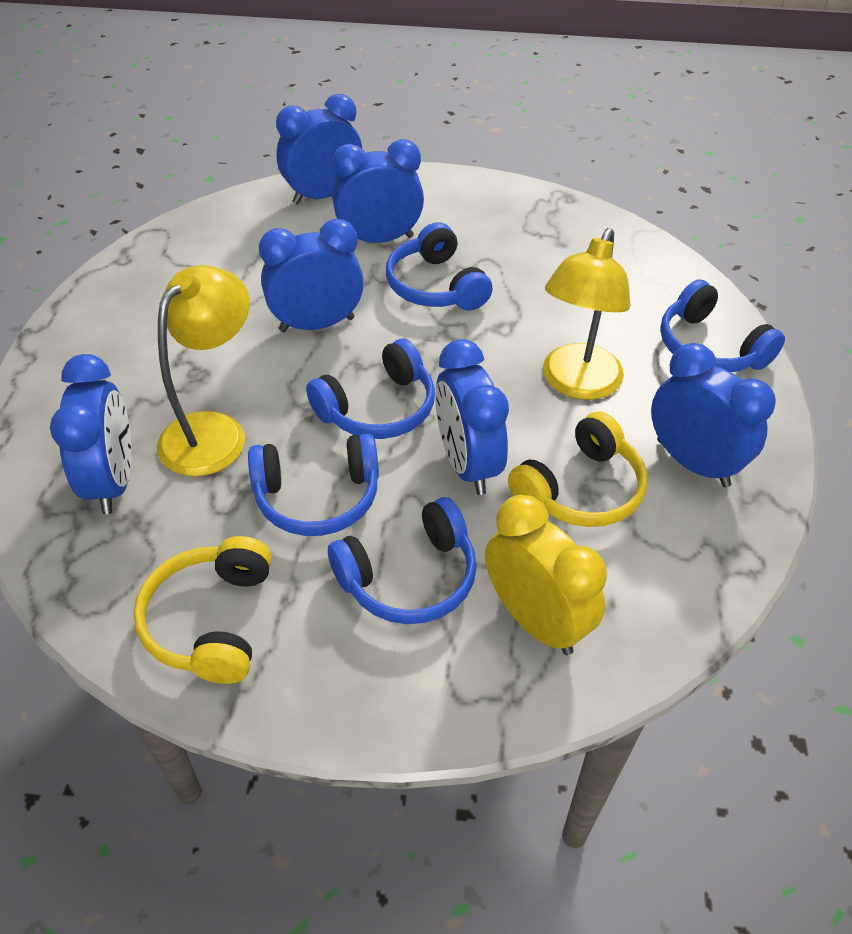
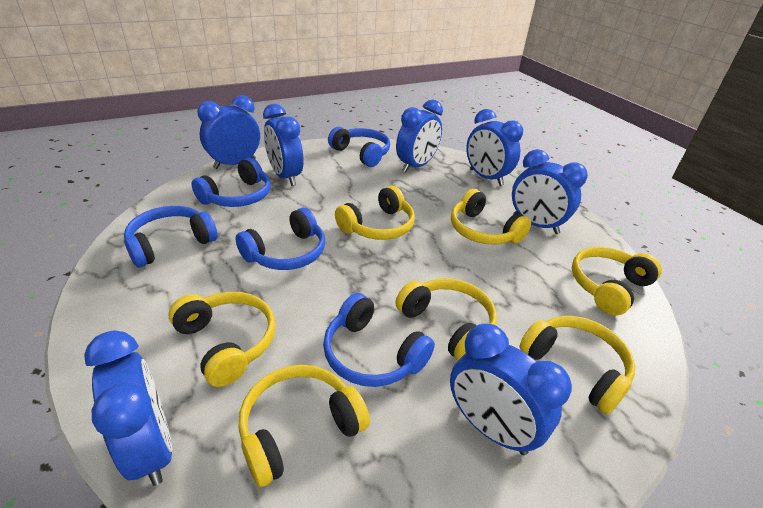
blue clock: [50,354,132,514] [259,219,364,332] [276,94,362,205] [332,139,424,243] [435,339,509,495] [651,343,776,487] = 6 -> [84,330,172,486] [197,95,260,169] [263,104,303,186] [396,100,443,172] [450,324,572,455] [466,109,523,186] [512,149,588,234] = 7
yellow clock: [485,495,607,655] = 1 -> none = 0
yellow headphones: [133,536,272,684] [508,412,647,527] = 2 -> [168,292,276,387] [238,365,370,487] [335,186,415,240] [395,278,497,361] [451,189,531,244] [520,316,635,414] [572,247,662,316] = 7
yellow lamp: [157,265,250,477] [543,228,631,400] = 2 -> none = 0

